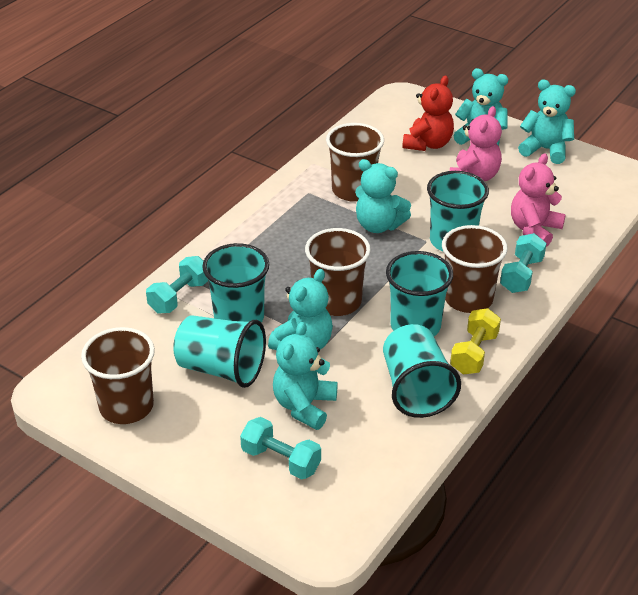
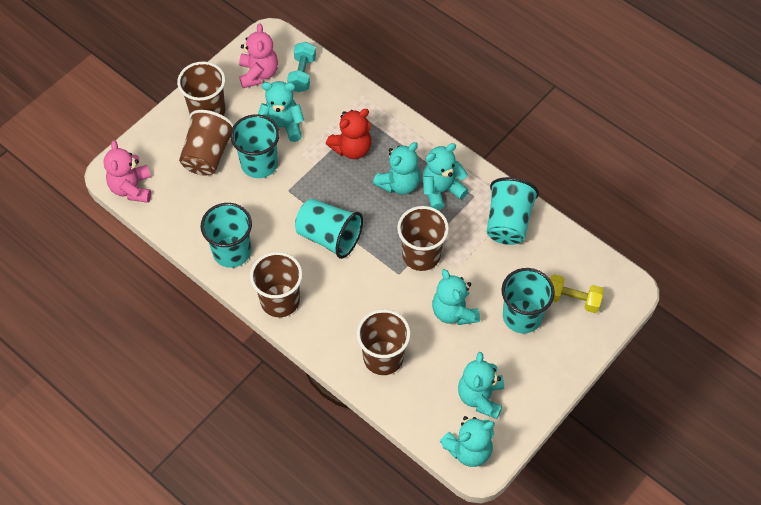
brown cup: [81,327,155,424] [305,228,371,316] [326,123,384,202] [442,225,508,313] = 4 -> [177,61,225,116] [179,110,234,176] [250,252,303,317] [357,309,411,375] [397,206,449,271] = 5
turquoise dumbbell: [146,256,208,313] [240,417,321,480] [500,233,547,293] = 3 -> [287,42,316,92] = 1
turquoise teddy bear: [268,269,333,350] [273,322,338,430] [355,159,411,233] [453,68,508,146] [518,80,576,164] = 5 -> [258,81,304,142] [373,142,421,194] [423,143,469,210] [432,269,480,325] [440,416,495,467] [458,352,504,419] = 6

